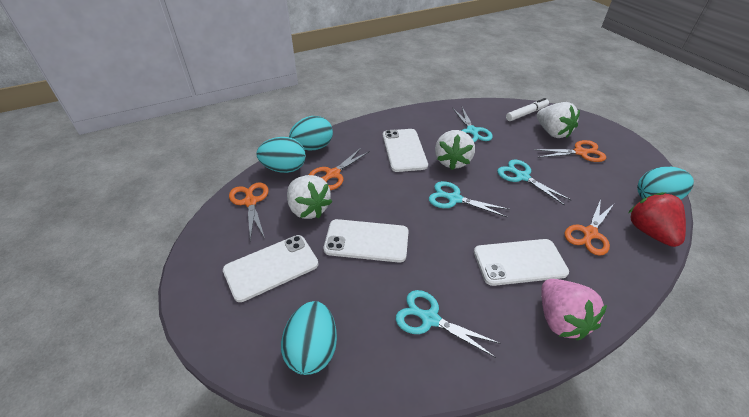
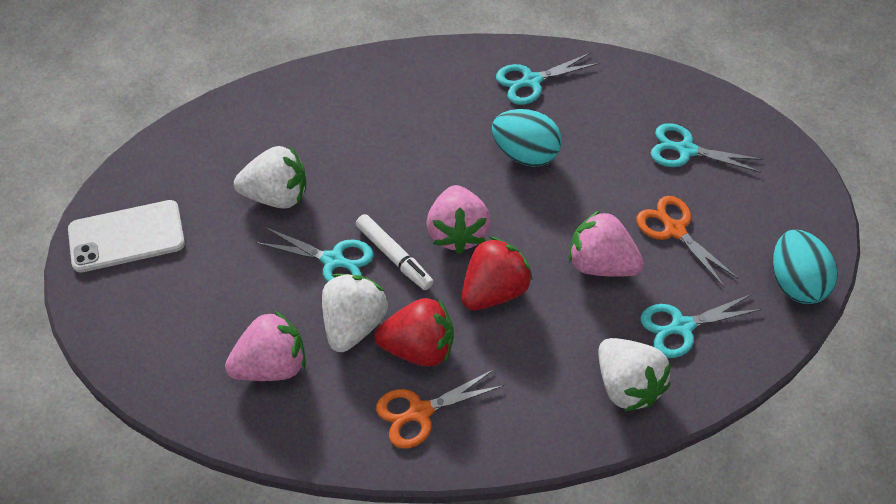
orange scissors: [229,182,269,241] [309,148,370,190] [534,140,606,162] [565,199,614,256] = 4 -> [376,369,504,449] [637,196,739,288] = 2
pink strawberry: [541,279,607,340] = 1 -> [225,310,306,381] [427,185,491,254] [568,210,644,277] = 3
red strawberry: [628,192,686,247] = 1 -> [374,298,454,367] [462,237,533,310] = 2
turquoise egg: [256,137,306,173] [281,301,337,375] [289,116,333,150] [637,167,694,200] = 4 -> [492,109,562,167] [773,230,838,304] = 2
white phone: [223,235,318,302] [324,219,409,263] [383,129,428,172] [474,239,569,286] = 4 -> [68,200,185,272] = 1

